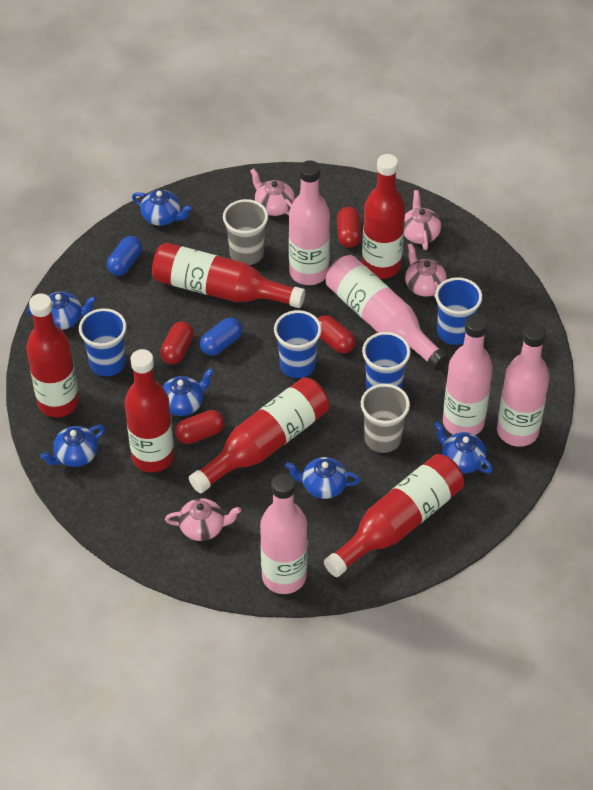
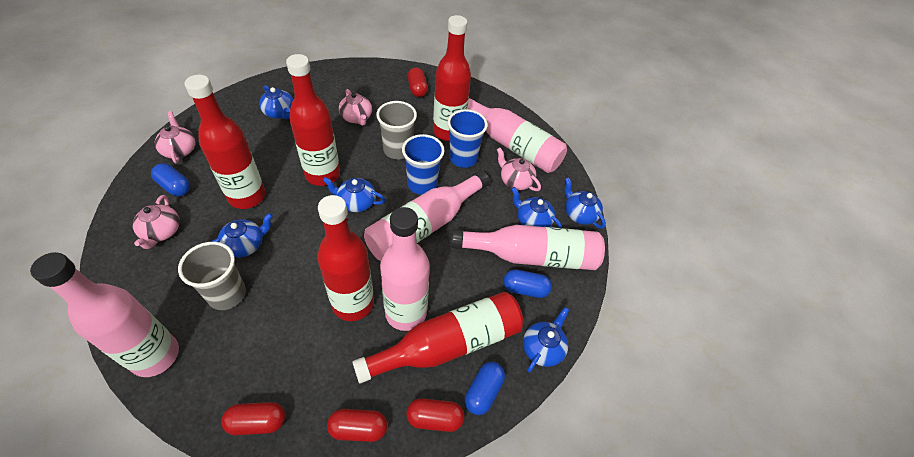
blue capsule: [107,236,142,276] [200,318,242,356] = 2 -> [151,163,190,196] [465,362,505,415] [503,269,552,298] = 3
blue cup: [79,308,127,376] [274,310,322,378] [362,332,411,389] [435,277,482,345] = 4 -> [402,134,445,195] [448,109,488,168] = 2
red bottle: [26,293,79,417] [125,349,174,472] [152,242,305,308] [189,377,329,493] [324,454,464,577] [362,154,405,279] = 6 -> [184,75,265,209] [286,54,340,186] [317,195,374,321] [352,292,524,383] [433,15,471,141] = 5

